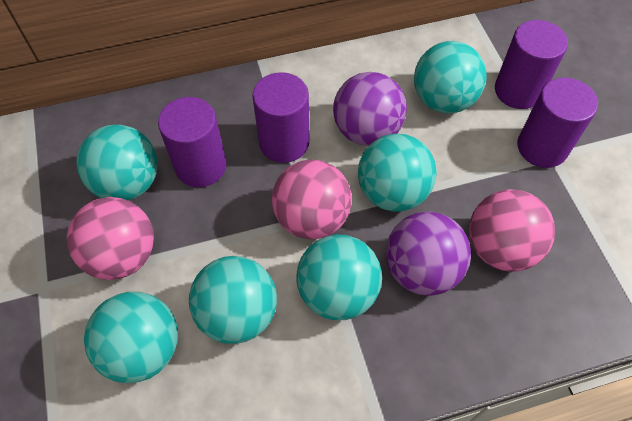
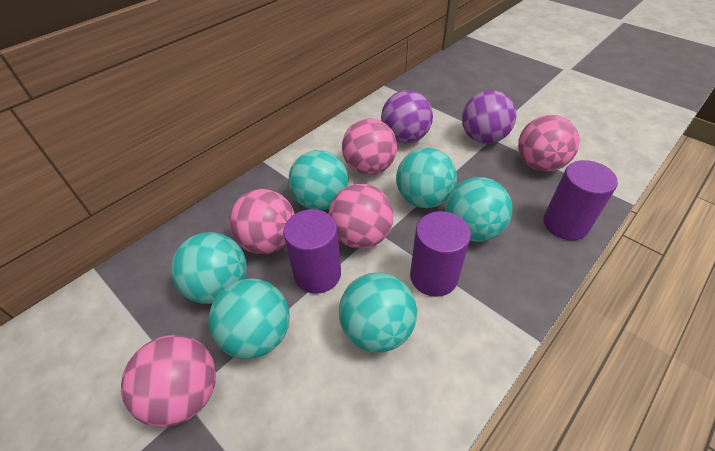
pink ball: [67,197,154,280] [272,160,352,239] [469,189,555,272] = 3 -> [121,335,216,427] [229,189,295,254] [329,184,393,249] [342,118,397,175] [518,115,579,172] = 5
purple cylinder: [158,97,226,187] [252,72,309,163] [495,20,568,109] [517,77,598,168] = 4 -> [283,209,341,294] [410,211,471,297] [543,160,618,240] = 3

